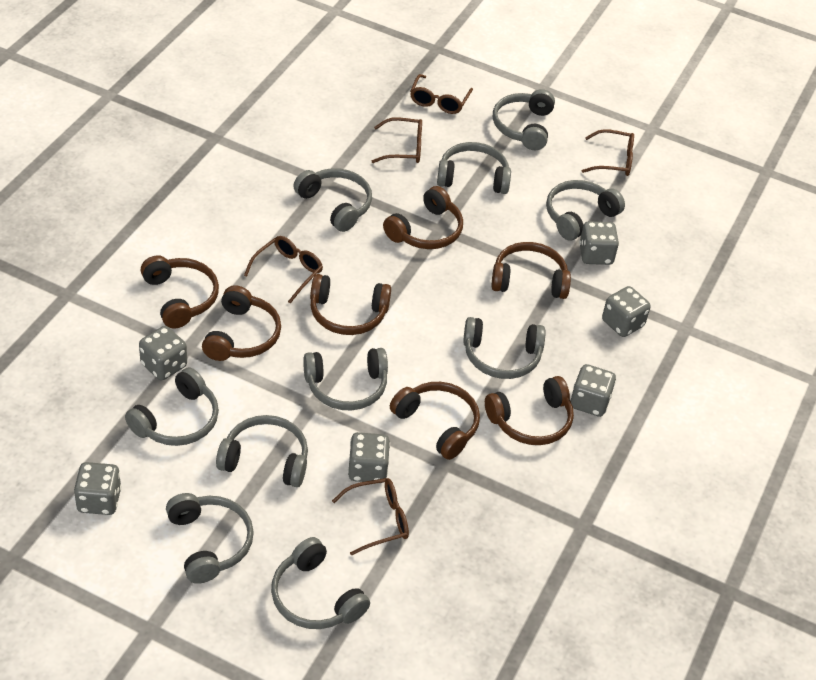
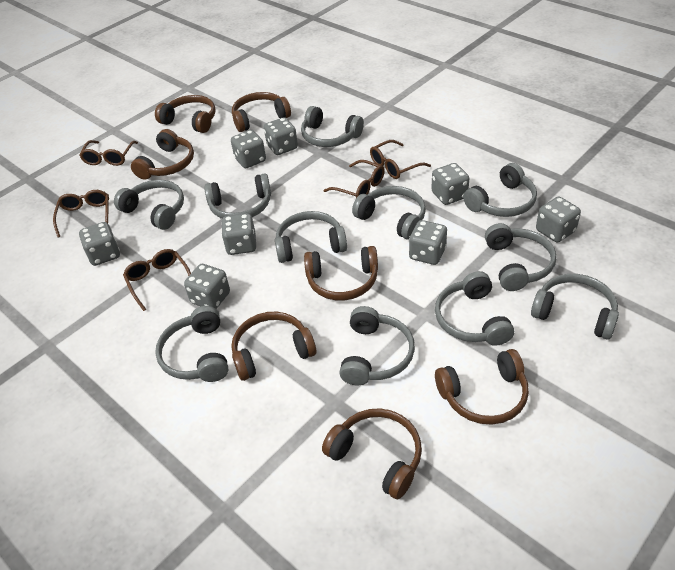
grey dice: [74,462,121,515] [139,326,187,380] [348,432,390,483] [571,364,616,417] [579,221,619,265] [602,286,651,337] = 6 -> [79,222,120,266] [184,264,230,309] [221,213,256,255] [231,130,266,168] [264,117,298,155] [409,220,447,265] [431,163,470,205] [536,197,581,242] = 8
grey headphones: [125,367,219,446] [166,493,254,584] [216,415,308,487] [271,537,370,629] [293,168,372,232] [303,348,388,410] [437,142,511,194] [463,317,545,379] [493,89,555,150] [546,180,625,241] = 10 -> [114,180,184,230] [155,306,228,382] [204,173,271,219] [275,211,347,263] [301,106,364,147] [339,306,415,385] [352,186,426,240] [435,271,514,346] [463,163,537,217] [485,223,556,291] [531,274,619,340] = 11

